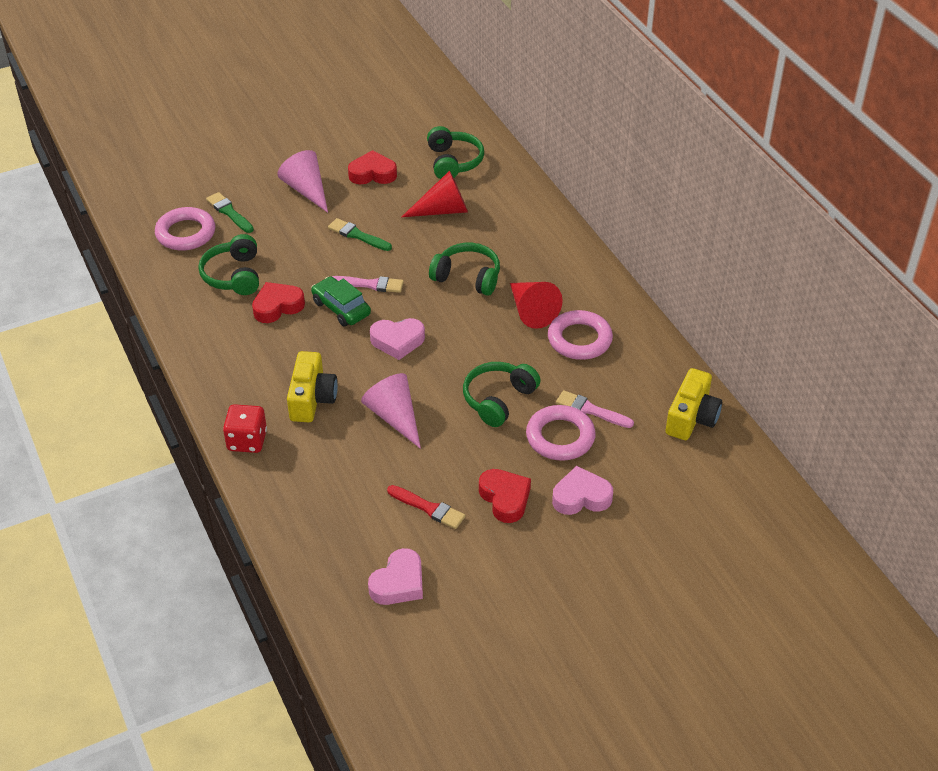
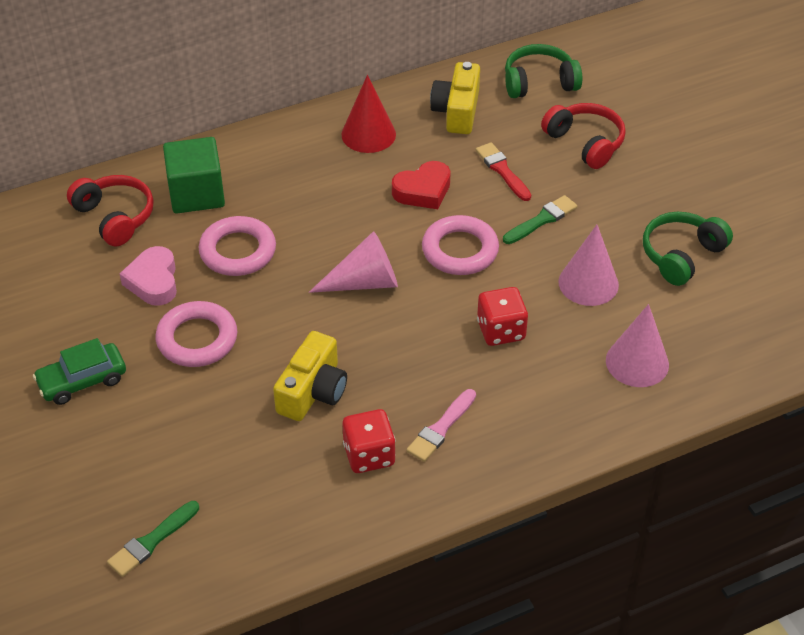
green cube: none = 0 -> [163,137,225,213] = 1
green headphones: [198,234,259,295] [427,126,484,179] [429,243,500,296] [463,362,541,427] = 4 -> [505,44,582,98] [643,212,733,286] = 2
pink brush: [332,276,404,293] [556,390,634,428] = 2 -> [406,389,476,462] = 1
pink cone: [277,150,328,213] [361,373,421,449] = 2 -> [309,231,398,293] [559,225,619,306] [606,304,669,387] = 3
pink heart: [368,548,423,605] [370,318,425,360] [552,466,613,515] = 3 -> [120,246,177,306] = 1
red cone: [402,170,468,217] [510,282,563,329] = 2 -> [342,75,396,153] = 1
red dice: [223,404,267,453] = 1 -> [342,409,396,473] [477,287,528,346] = 2
red headphones: none = 0 -> [67,175,154,246] [541,103,626,169] = 2
red heart: [252,282,305,323] [348,150,397,184] [479,469,531,523] = 3 -> [392,161,451,209] = 1

